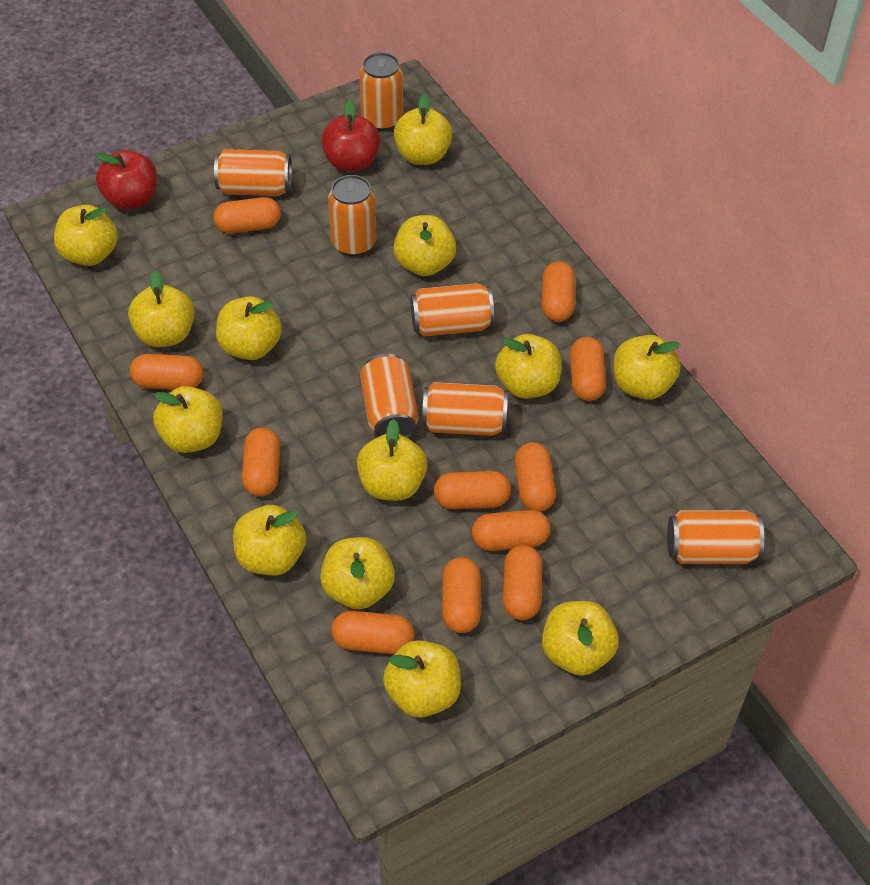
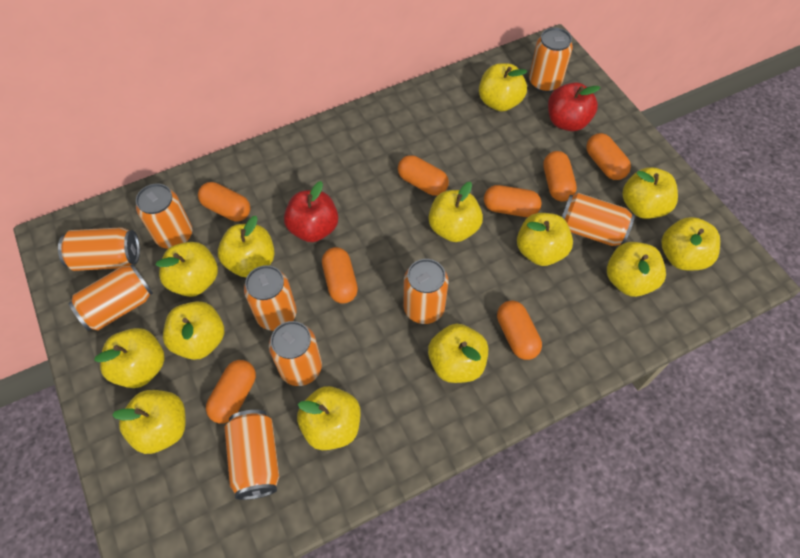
orange can: [214,149,292,196] [328,175,376,256] [359,52,403,131] [360,353,419,439] [411,283,494,337] [422,382,508,436] [667,510,764,564] = 7 -> [58,227,140,271] [68,264,153,331] [136,184,192,249] [225,410,279,500] [244,265,297,331] [269,321,322,386] [404,259,449,324] [529,28,573,92] [562,193,635,246] = 9
orange capsule: [130,354,203,390] [214,197,281,234] [242,427,280,497] [332,611,414,654] [434,471,511,509] [442,557,481,633] [472,510,550,551] [503,545,542,620] [515,442,556,512] [542,262,575,322] [570,337,606,401] = 11 -> [198,182,251,222] [206,360,256,423] [322,247,358,304] [398,155,449,196] [484,185,542,217] [497,300,542,360] [543,151,577,202] [586,133,631,180] = 8

